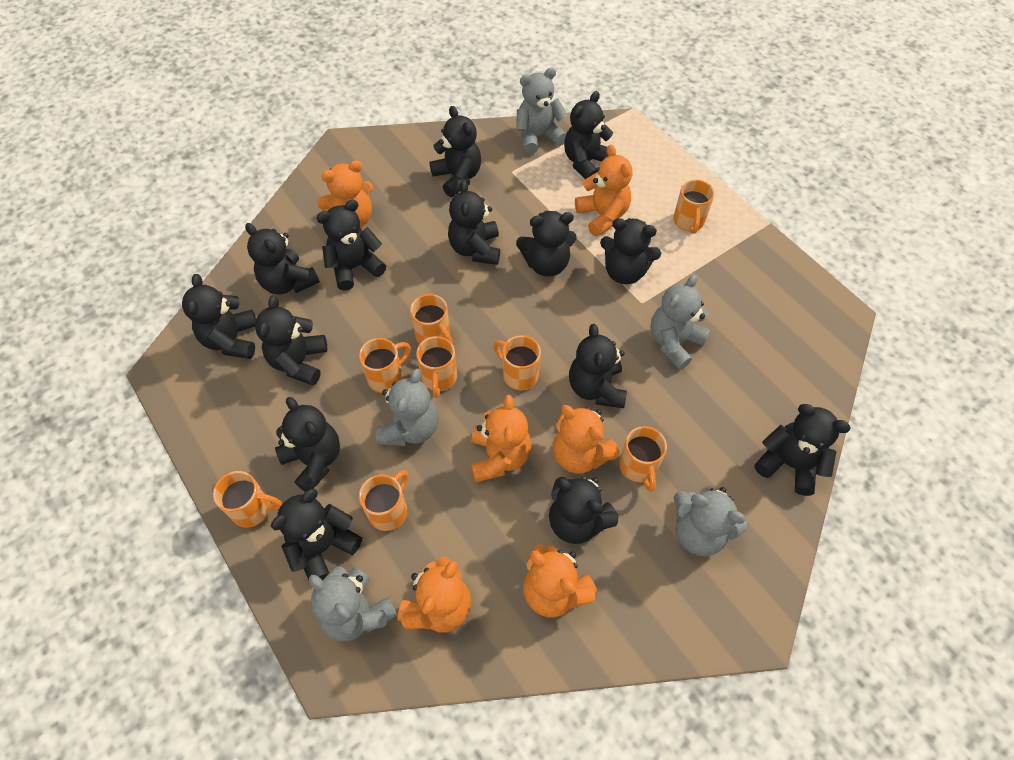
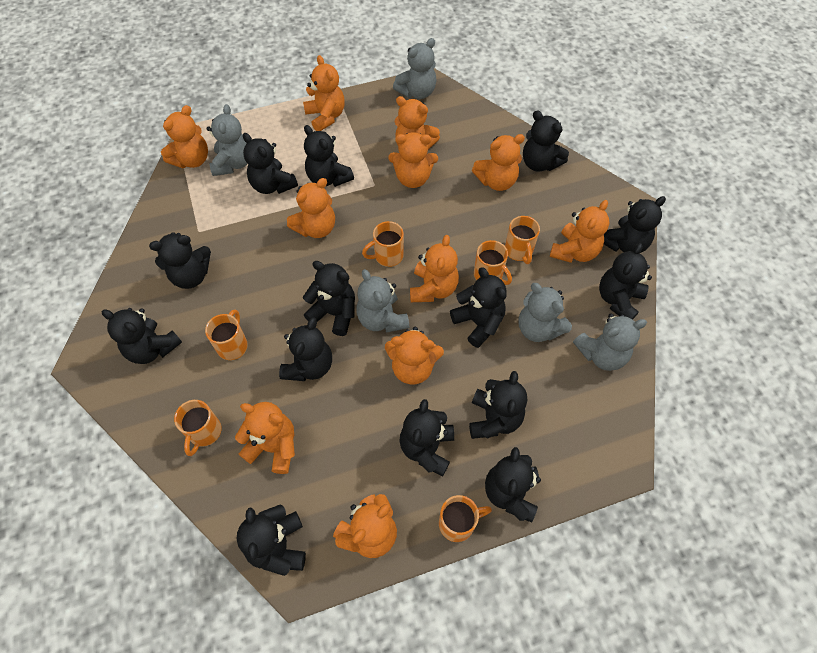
orange mug: [213,471,282,528] [359,338,411,393] [359,470,408,531] [410,294,453,344] [416,336,457,398] [493,335,541,390] [619,426,667,492] [673,179,715,234] = 8 -> [174,400,222,456] [205,310,248,360] [362,221,404,267] [439,495,492,542] [474,240,512,285] [505,216,540,264] = 6
orange teddy bear: [317,160,373,228] [397,557,471,633] [471,395,531,483] [523,544,597,617] [553,405,620,473] [575,145,632,237] = 6 -> [161,105,208,168] [235,402,295,474] [287,178,335,238] [303,55,345,131] [333,494,397,558] [385,327,444,384] [388,132,438,188] [395,96,440,149] [410,235,459,302] [472,134,525,191] [550,200,609,263] = 11

